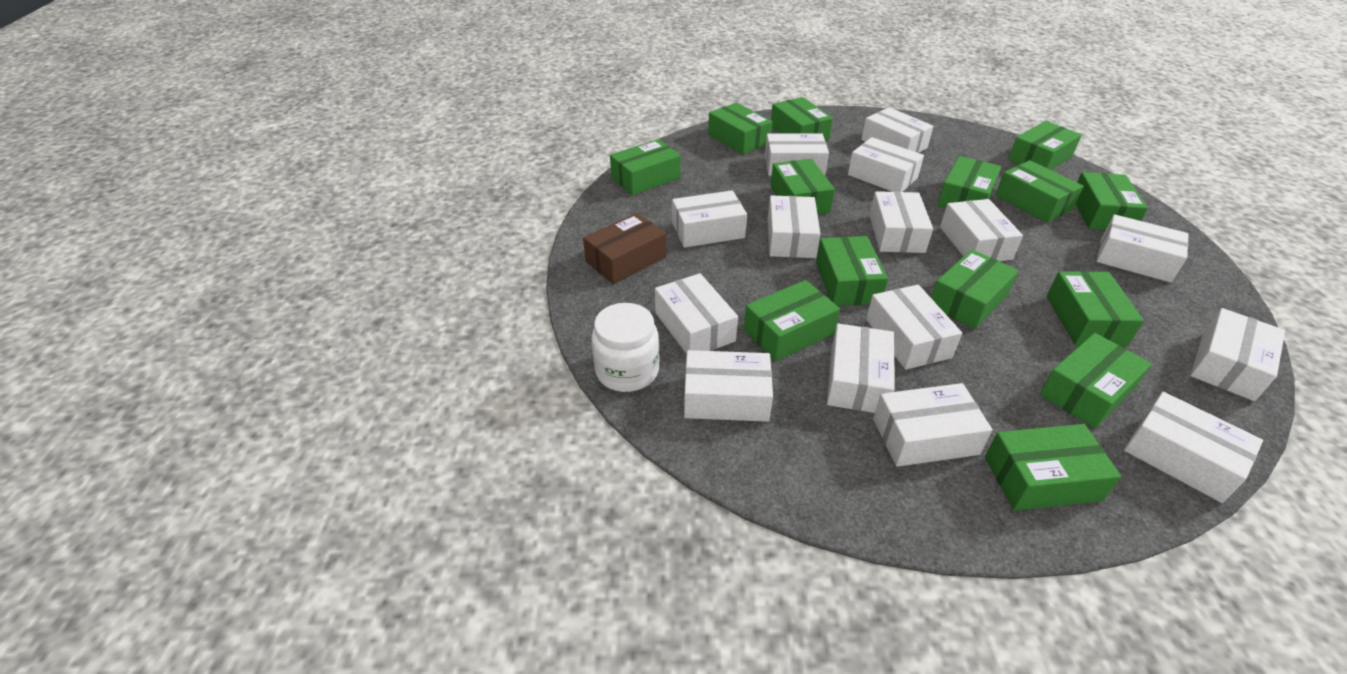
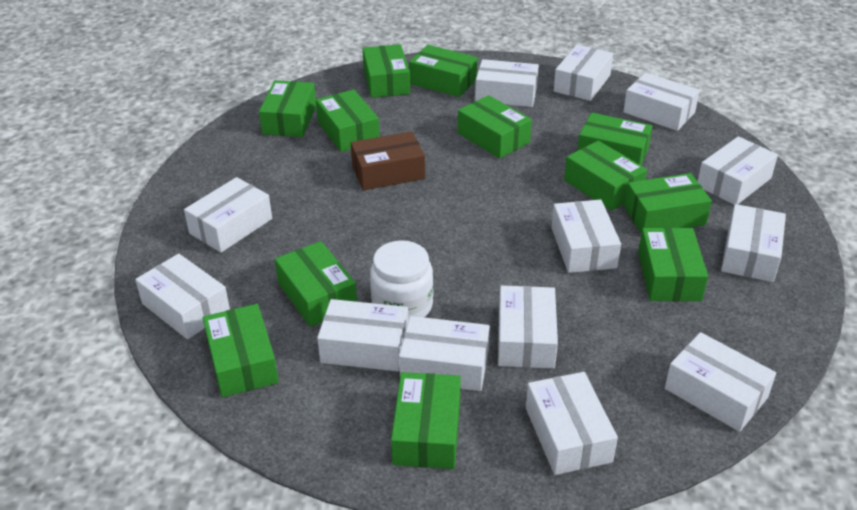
green box: [610,139,681,195] [708,102,773,155] [744,280,840,361] [770,159,835,215] [771,97,833,141] [816,236,888,306] [931,249,1019,329] [937,156,1001,208] [985,424,1121,510] [995,160,1084,223] [1008,121,1082,170] [1040,333,1152,429] [1047,271,1144,346] [1076,172,1148,230] = 14 -> [203,304,279,397] [259,80,316,137] [275,241,357,327] [316,89,380,152] [363,44,410,98] [391,372,461,469] [409,45,477,97] [458,95,532,159] [564,140,647,211] [577,113,652,165] [624,173,712,233] [638,228,708,301] = 12
white box: [655,273,738,354] [672,190,747,248] [684,350,773,422] [765,134,829,176] [768,195,820,258] [827,323,895,413] [848,137,924,192] [861,107,933,153] [866,285,962,370] [870,191,933,253] [873,383,992,467] [940,199,1023,261] [1097,214,1189,283] [1124,392,1263,503] [1190,308,1285,401] = 15 -> [135,254,230,339] [184,177,272,253] [317,299,408,372] [399,316,490,391] [475,59,539,107] [498,285,558,369] [526,372,618,475] [551,199,621,273] [554,44,613,101] [623,73,700,131] [665,332,776,432] [698,136,778,205] [721,204,786,282] = 13

